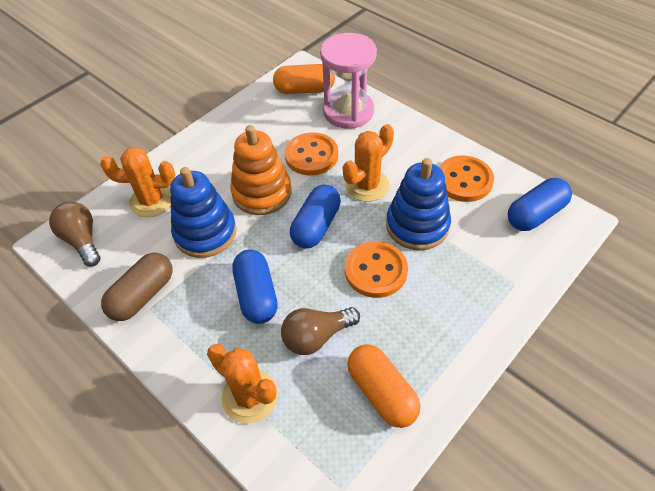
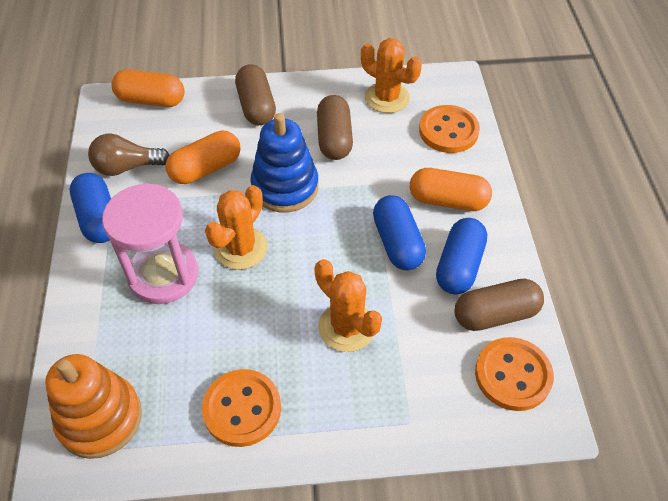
blue stacking toy: [170,167,237,258] [386,158,451,251] = 2 -> [250,113,319,213] = 1
brown capsule: [101,253,173,321] = 1 -> [235,64,276,125] [317,95,353,160] [454,279,544,331] = 3
brown light bulb: [49,202,101,267] [281,307,360,355] = 2 -> [88,134,169,176] = 1
orange capsule: [273,64,335,94] [347,345,421,428] = 2 -> [111,69,185,107] [166,130,240,184] [410,168,492,211] = 3

